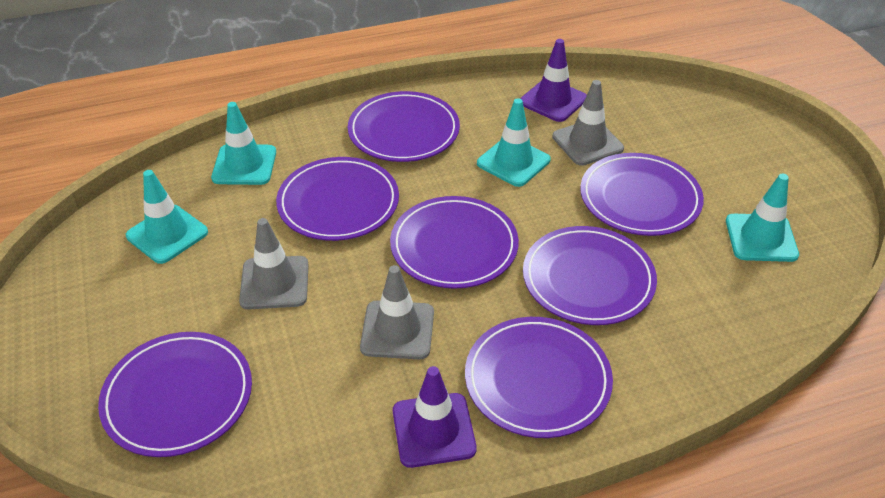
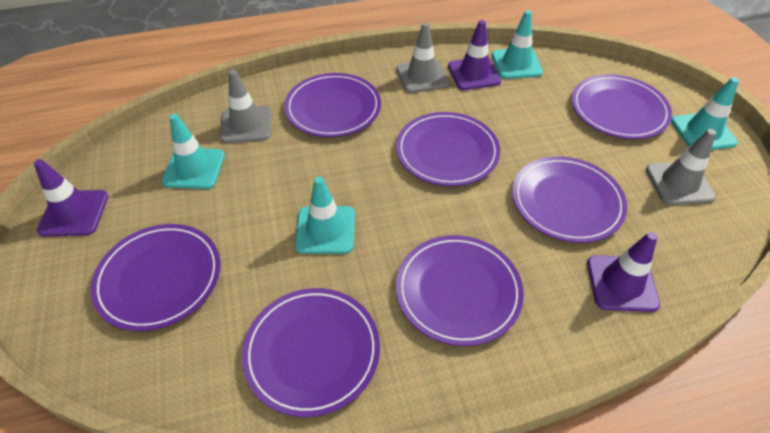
purple traffic cone: [393,366,477,468] [520,39,587,122] = 2 -> [34,159,108,236] [448,20,501,90] [587,232,660,312] = 3

